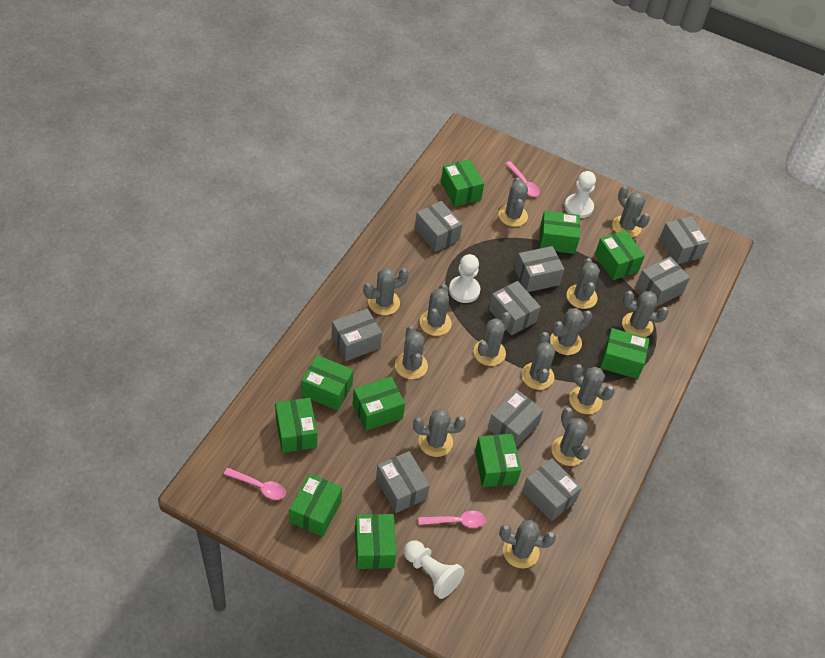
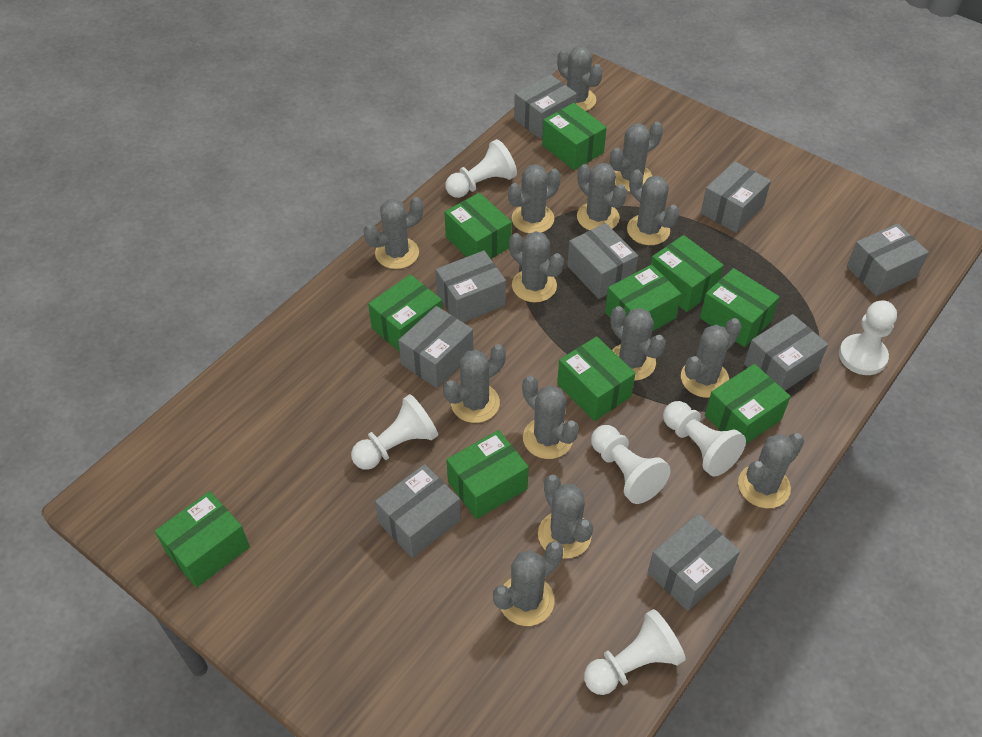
pink spoon: [224,468,286,500] [418,511,486,528] [505,161,540,197] = 3 -> none = 0
white pawn: [404,541,464,599] [449,254,480,303] [565,171,596,218] = 3 -> [351,394,438,470] [446,139,517,198] [584,609,686,695] [591,425,671,504] [663,401,746,476] [839,300,897,375] = 6

